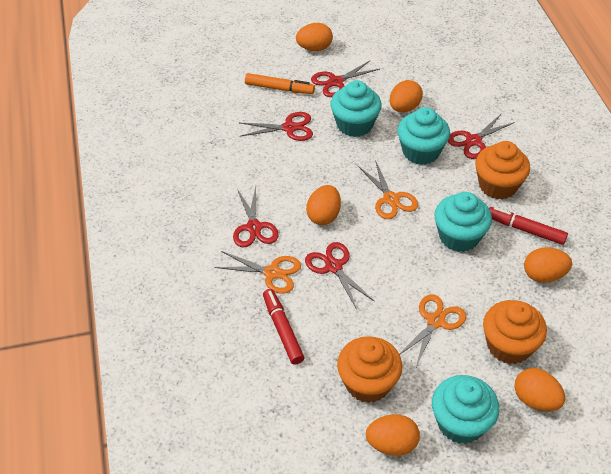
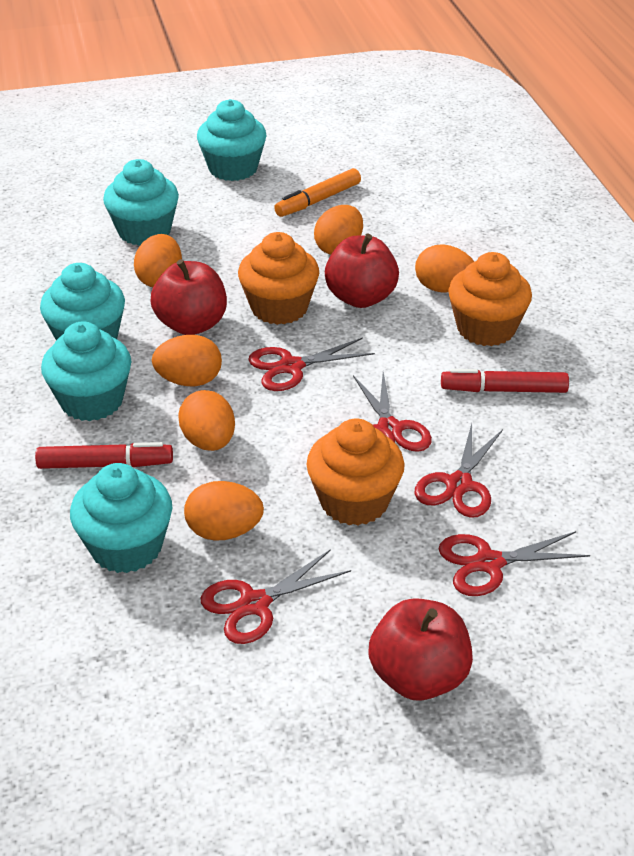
orange scissors: [214,251,301,294] [358,160,418,219] [399,294,466,367] = 3 -> none = 0
red apple: none = 0 -> [150,259,227,335] [325,233,399,308] [368,598,473,701] = 3
turquoise cupcake: [330,80,382,137] [397,107,450,165] [432,375,500,444] [434,192,492,252] = 4 -> [40,263,125,340] [41,321,131,421] [70,463,172,573] [103,159,179,246] [197,99,266,181] = 5

